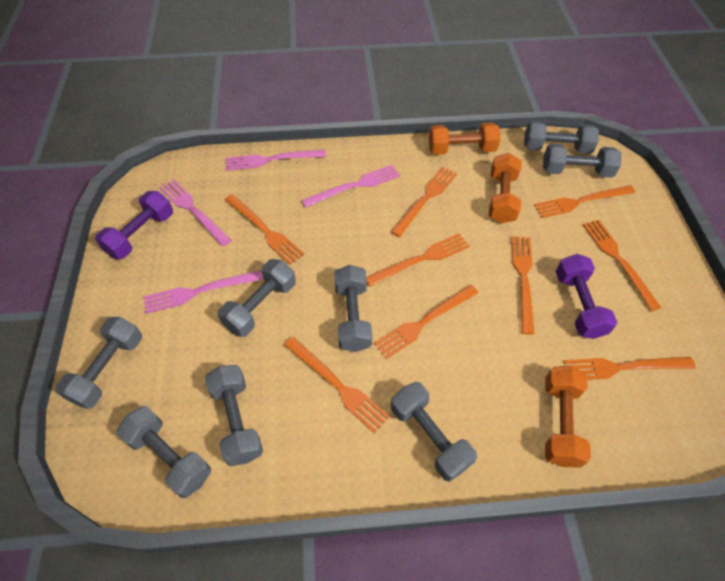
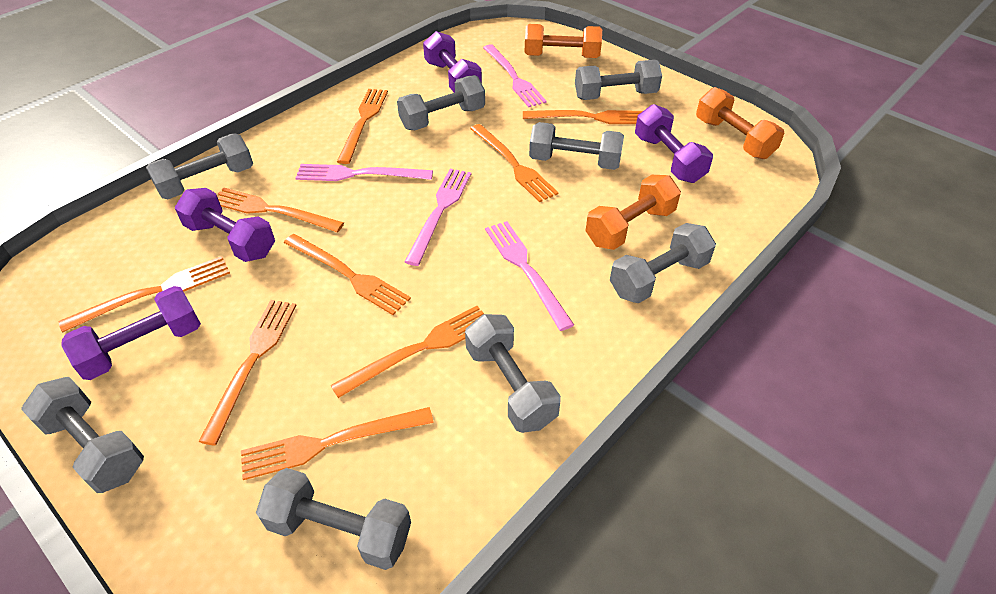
purple dumbbell: [95,191,173,259] [556,254,617,339] = 2 -> [61,286,201,380] [175,188,275,262] [423,31,482,93] [635,104,713,183] = 4

